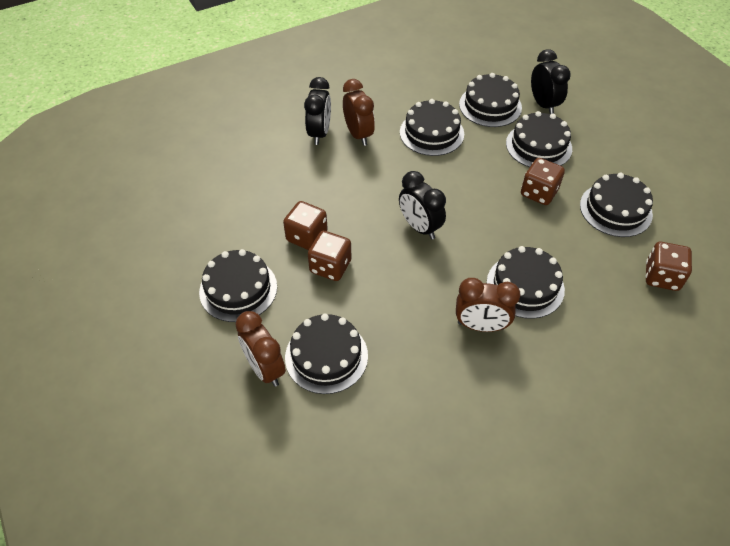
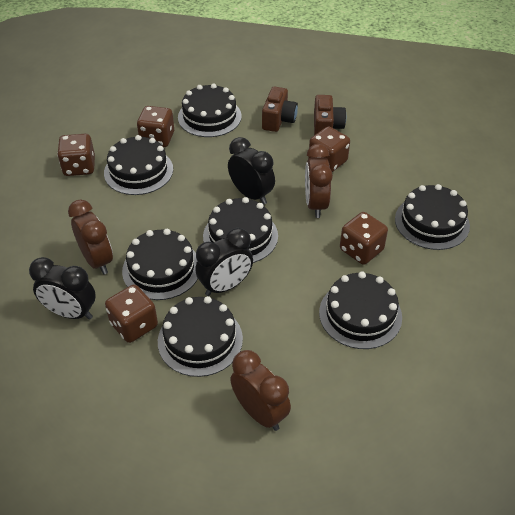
brown camera: none = 0 -> [262,87,298,132] [314,95,346,135] = 2
brown dice: [283,201,328,250] [308,231,352,281] [521,158,565,205] [645,242,692,291] = 4 -> [57,134,95,176] [105,285,158,343] [137,106,174,147] [308,126,350,172] [340,212,388,265] = 5

